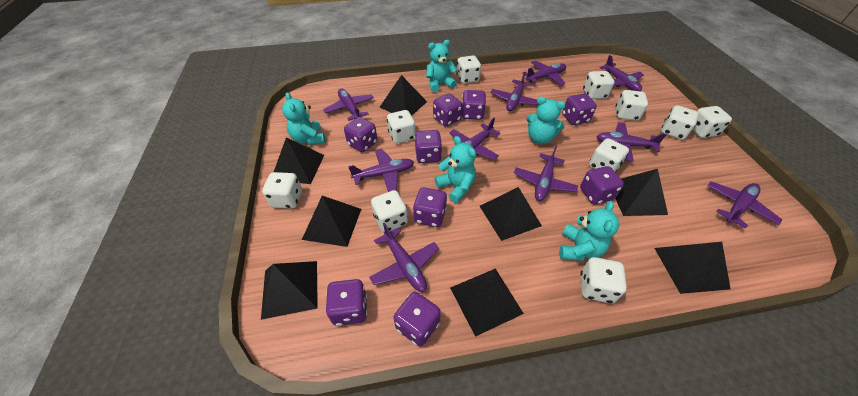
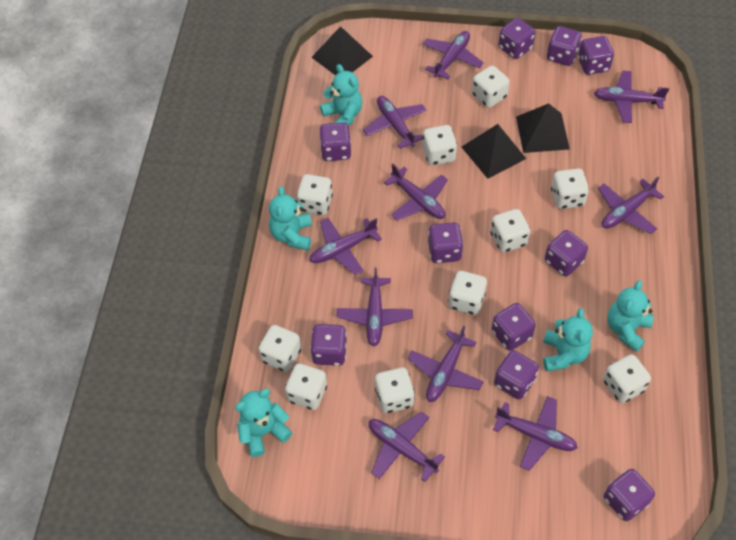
black pyramid: [261,261,318,320] [274,137,324,184] [302,196,361,247] [380,75,427,116] [450,268,524,337] [480,187,542,241] [615,169,668,216] [654,242,731,294] = 8 -> [311,26,373,76] [462,124,526,179] [516,103,570,153] = 3
purple dice: [326,279,367,326] [344,117,377,152] [393,292,441,346] [413,187,447,227] [414,130,442,163] [433,93,462,127] [462,90,486,120] [562,94,597,125] [580,166,624,204] = 9 -> [310,324,347,366] [319,122,351,161] [428,222,464,263] [492,303,536,351] [494,350,539,400] [498,18,535,59] [545,230,588,277] [547,26,582,66] [578,36,614,75] [604,469,655,521] = 10

